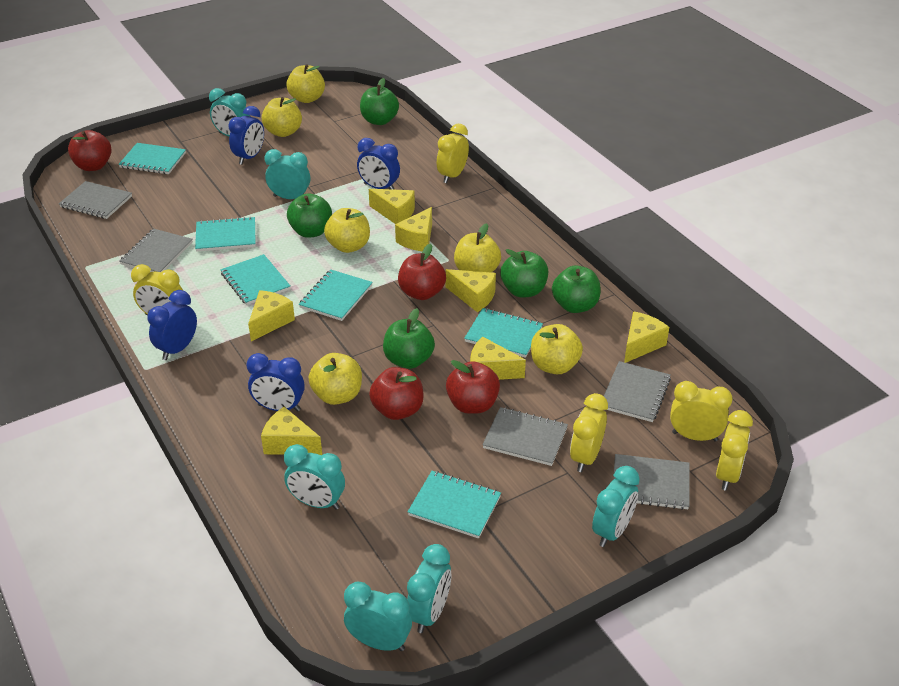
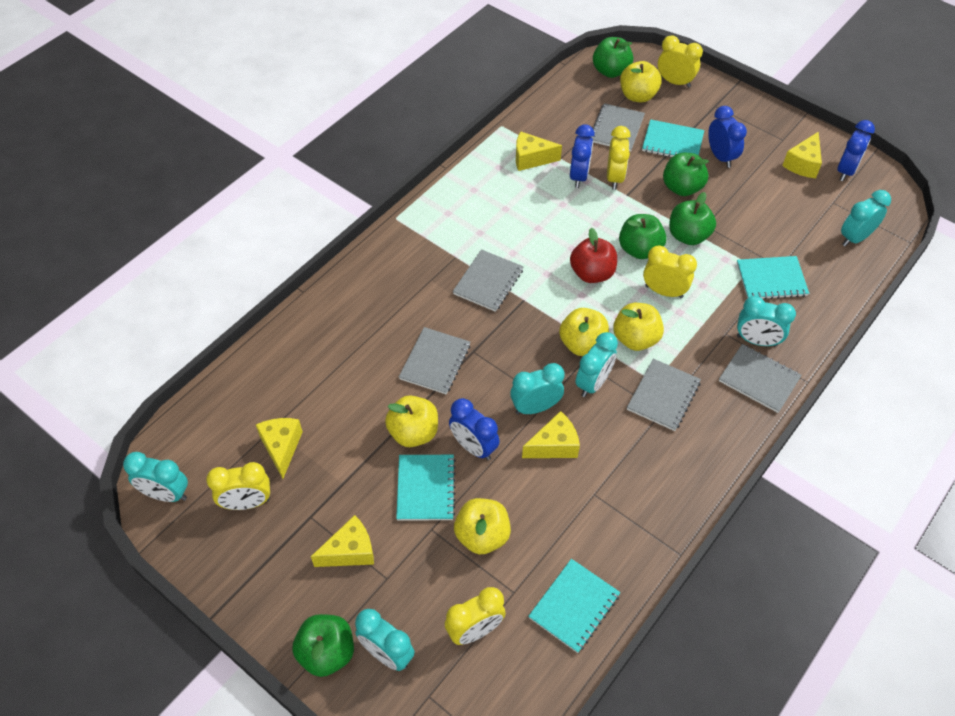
red apple: [68,130,112,171] [369,367,424,420] [398,244,446,300] [446,360,500,414] = 4 -> [570,228,617,283] = 1
turquoise notebook: [118,143,186,174] [195,216,256,252] [221,254,290,305] [299,269,373,321] [408,471,501,539] [464,308,543,358] = 6 -> [396,455,456,521] [528,559,620,653] [642,119,704,157] [737,256,809,299] = 4
yellow apple: [262,97,302,137] [286,64,325,103] [309,353,362,405] [324,208,370,253] [454,223,501,273] [531,324,583,374] = 6 -> [385,395,438,447] [454,498,511,554] [559,308,609,356] [613,303,664,351] [620,61,662,103] = 5
yellow cheese: [248,290,295,341] [261,407,322,455] [369,189,415,224] [395,207,432,251] [446,269,496,312] [470,337,526,380] [624,311,669,363] = 7 -> [256,418,303,479] [311,515,374,567] [516,131,562,171] [522,411,580,458] [782,131,822,178] = 5

